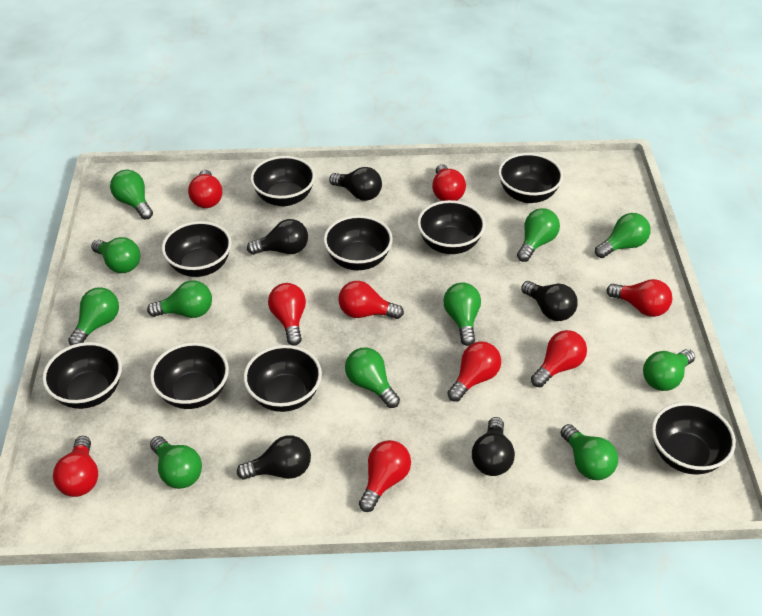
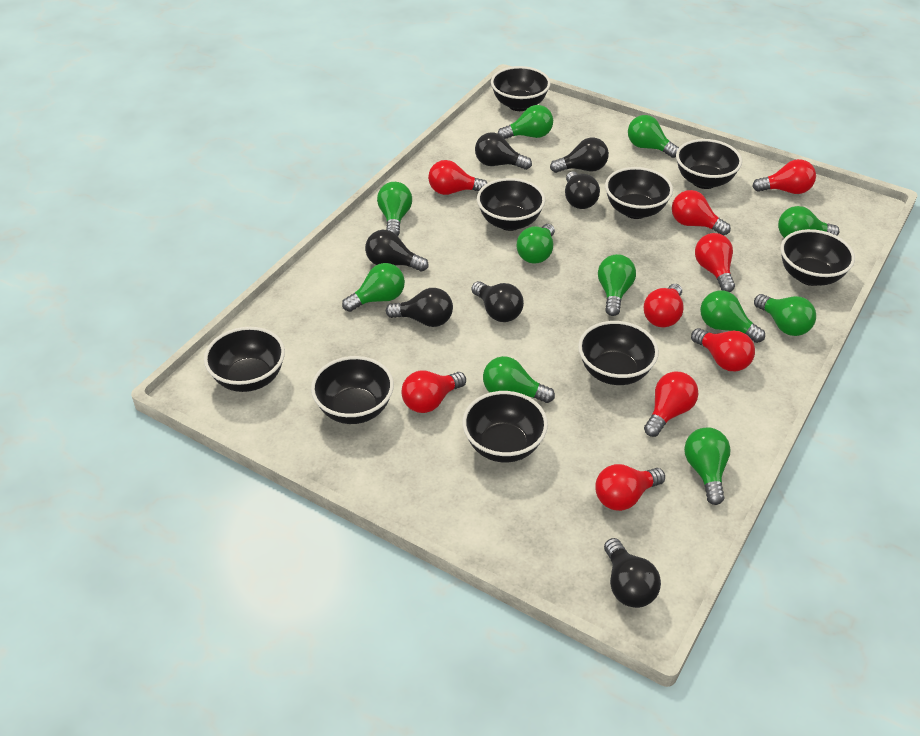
black light bulb: [237,435,311,480] [247,219,308,255] [329,167,382,201] [472,417,515,476] [521,281,578,321] = 5 -> [365,230,428,272] [386,288,453,327] [471,281,524,322] [475,132,532,170] [550,138,609,173] [565,171,600,209] [604,538,661,608] = 7

